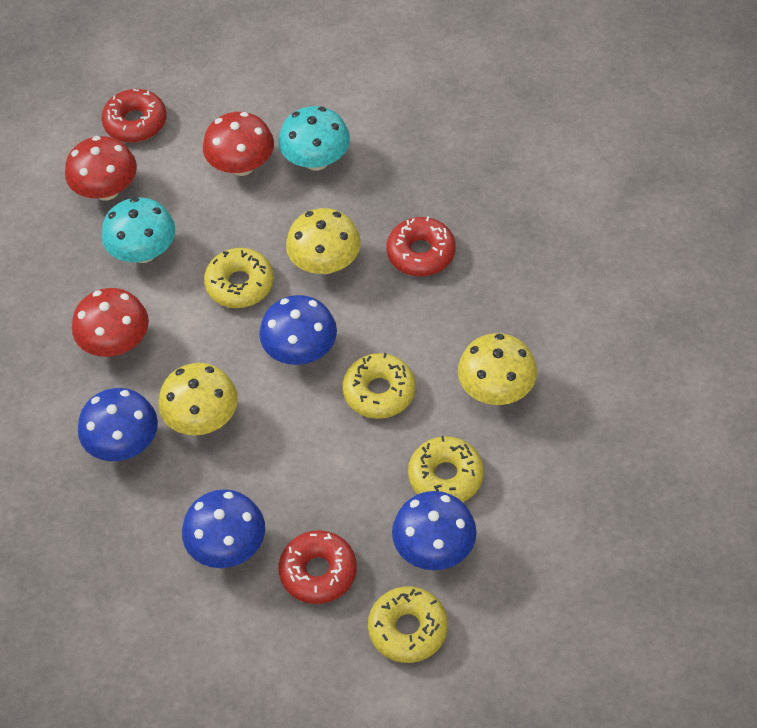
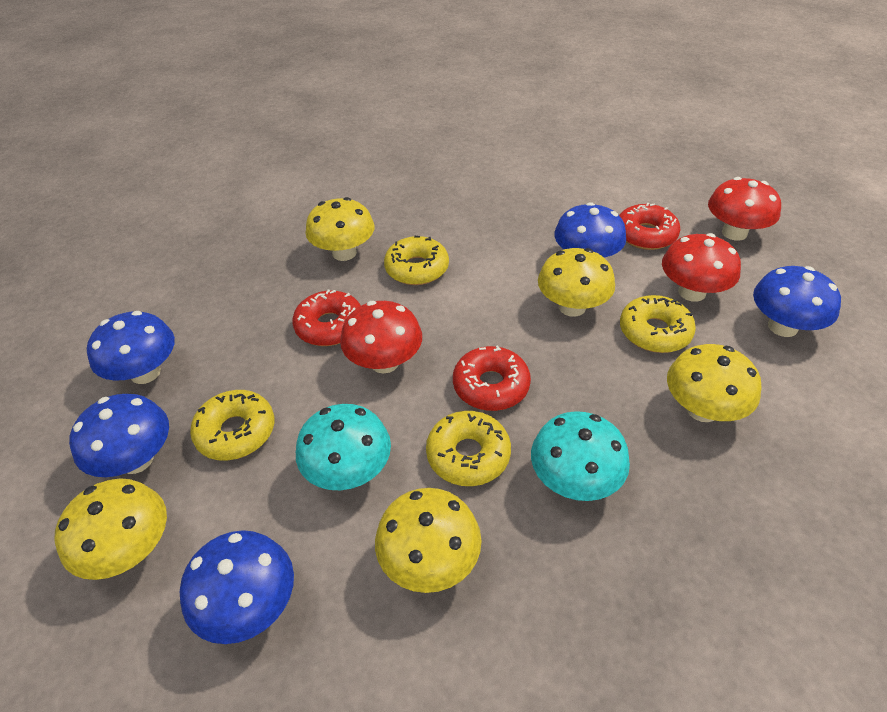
blue mushroom: [78,388,158,461] [182,489,265,568] [259,295,337,365] [392,491,477,570] = 4 -> [69,394,169,477] [87,311,175,384] [180,530,294,644] [554,202,626,257] [753,266,841,337] = 5
yellow mushroom: [159,363,238,435] [286,208,361,274] [458,333,537,405] = 3 -> [54,478,167,580] [306,197,375,261] [375,488,482,593] [538,248,615,317] [667,344,762,422] = 5

